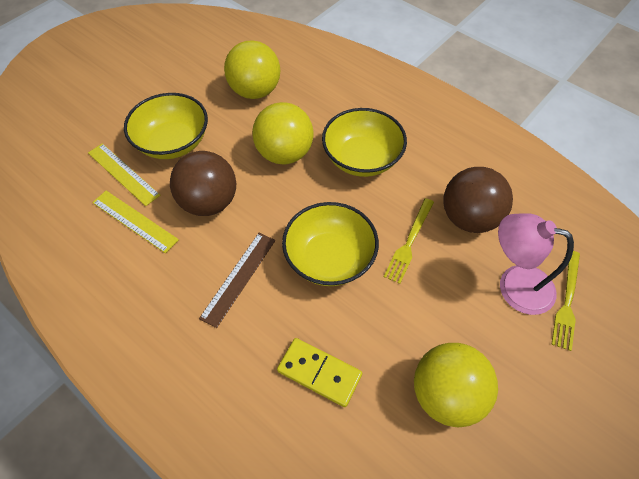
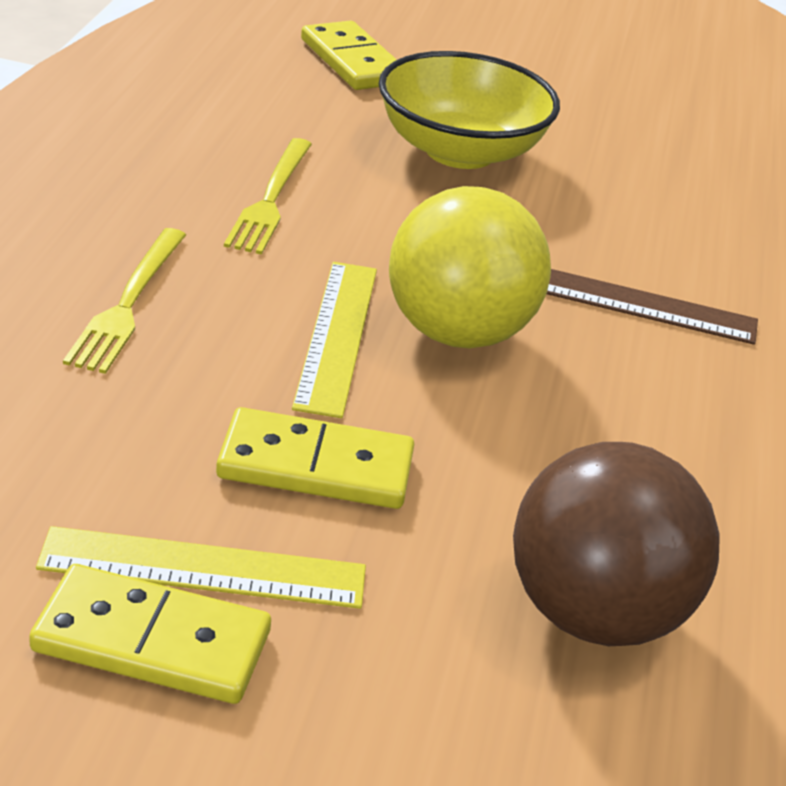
brown ball: [170,151,236,216] [443,167,513,233] = 2 -> [513,442,719,646] = 1
pink lamp: [498,213,574,315] = 1 -> none = 0
yellow ball: [224,40,280,99] [252,102,313,164] [414,343,498,427] = 3 -> [389,186,551,348] = 1
yellow bowl: [124,93,208,159] [282,202,379,286] [322,108,407,177] = 3 -> [379,51,560,169] = 1
yellow domino: [277,338,362,407] = 1 -> [29,564,271,704] [216,407,414,509] [301,21,397,90] = 3

